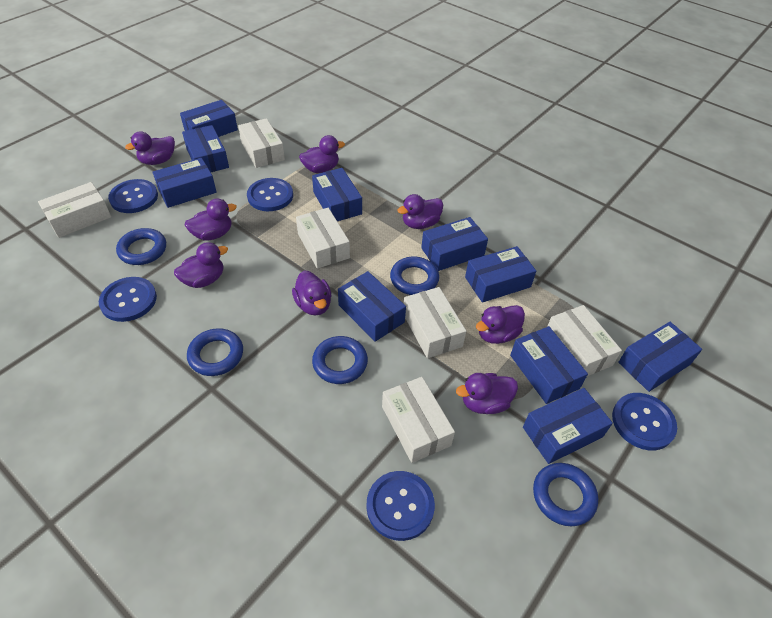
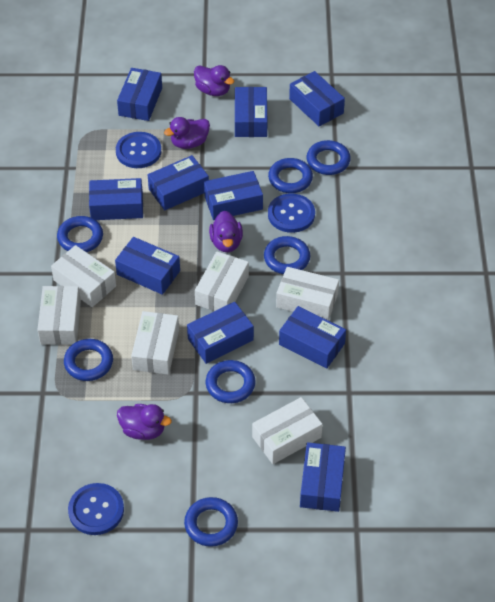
blue button: [99,277,157,322] [108,179,158,213] [247,178,293,211] [366,471,435,541] [612,393,677,450] = 5 -> [68,483,124,535] [116,132,161,168] [268,193,315,233] = 3
blue ring: [116,228,166,265] [187,328,243,376] [312,336,368,384] [390,257,439,295] [533,463,598,526] = 5 -> [57,216,103,252] [64,339,113,381] [184,497,238,547] [206,360,255,403] [264,236,310,274] [268,158,313,193] [307,140,351,175] = 7
purple duck: [125,131,175,165] [174,242,228,288] [185,198,237,240] [292,271,332,316] [299,135,345,173] [398,194,443,229] [456,373,518,414] [476,305,525,344] = 8 -> [117,404,172,440] [164,117,210,149] [194,65,235,96] [209,211,243,252] = 4

